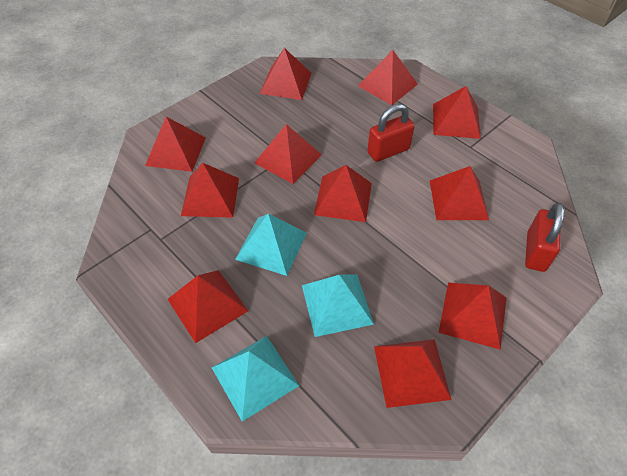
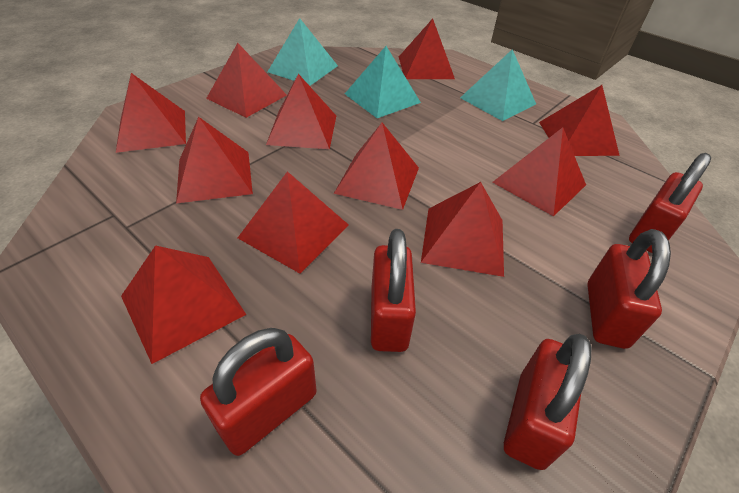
red padlock: [367,104,415,162] [525,203,565,272] = 2 -> [200,328,317,456] [371,229,416,352] [504,334,592,470] [587,229,671,349] [629,153,711,253] = 5

